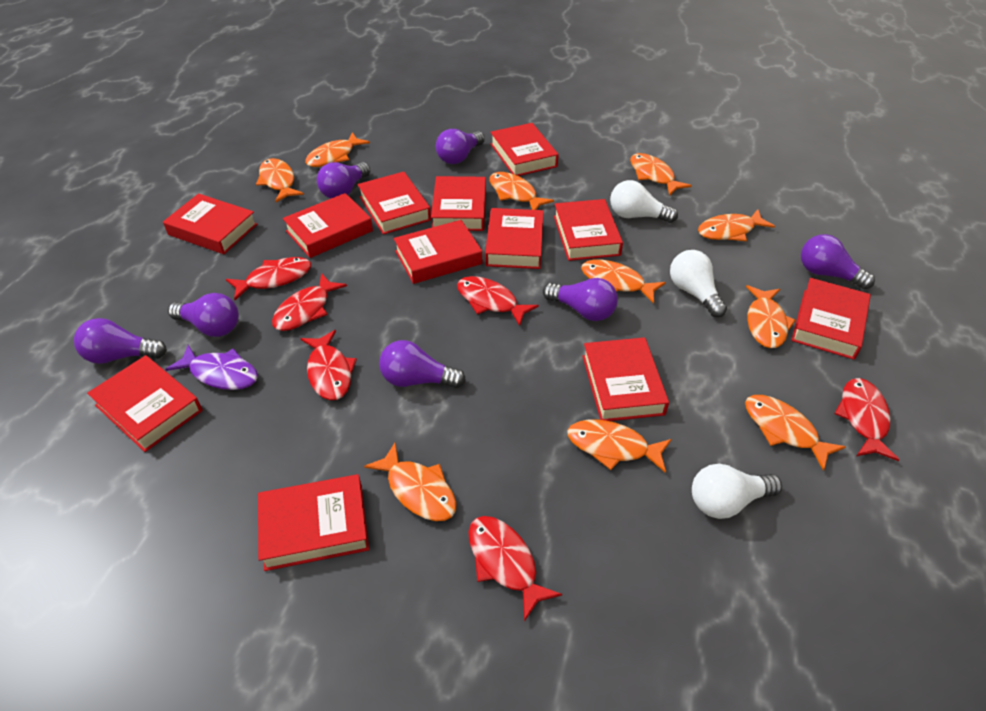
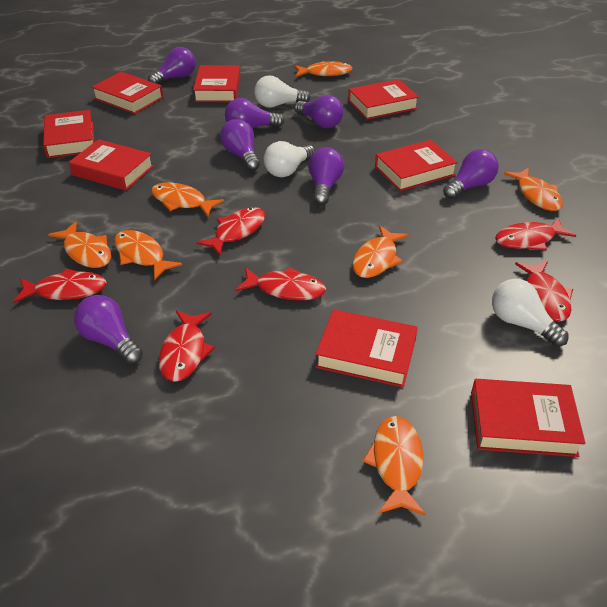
orange fish: [256,158,304,203] [305,132,370,167] [364,443,456,521] [489,172,554,210] [567,419,671,473] [581,259,666,304] [630,153,692,196] [698,209,775,241] [745,395,846,471] [746,285,796,348] = 10 -> [48,221,111,268] [114,230,182,280] [151,182,224,217] [294,61,352,77] [352,225,409,278] [362,416,426,515] [504,168,563,211] = 7
purple fish: [165,345,258,390] = 1 -> none = 0
red book: [87,355,203,452] [163,194,258,254] [258,474,369,571] [283,193,373,258] [358,172,431,235] [394,220,482,284] [431,176,486,231] [485,208,544,269] [490,123,559,176] [554,199,623,261] [582,337,669,421] [791,278,871,360] = 12 -> [43,110,94,158] [69,139,154,191] [91,72,163,114] [193,65,240,102] [316,309,418,387] [348,79,419,120] [375,140,458,191] [471,379,585,457] = 8

